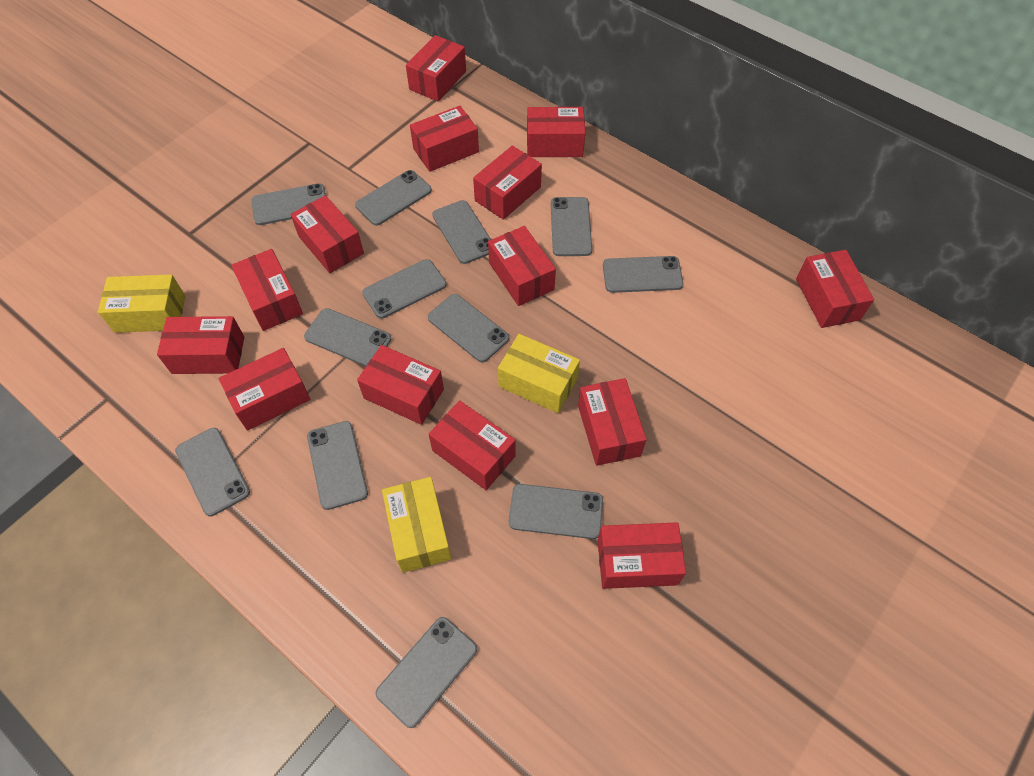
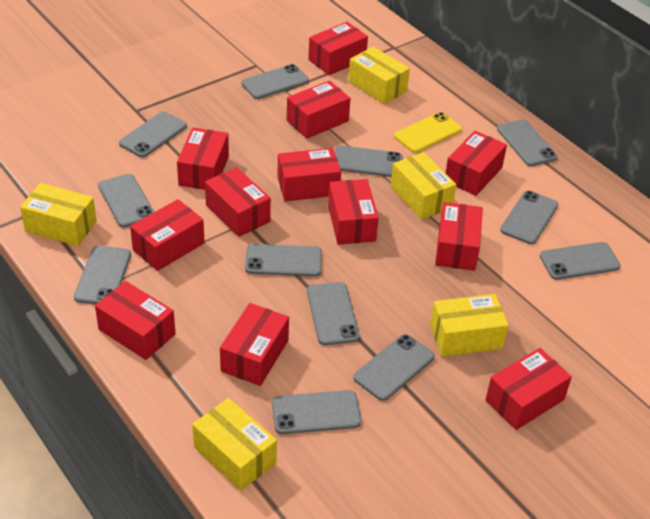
red box: [157,316,244,374] [219,348,311,431] [231,249,303,331] [290,195,364,273] [357,345,444,425] [406,35,466,101] [410,106,479,172] [429,400,516,490] [473,146,542,220] [488,226,556,306] [527,107,585,157] [578,378,647,466] [597,522,686,589] [796,250,874,328] = 14 -> [95,281,176,360] [130,199,205,271] [177,127,229,190] [205,167,271,237] [220,303,289,386] [277,148,341,202] [287,81,350,139] [308,22,368,75] [328,179,379,245] [435,202,483,271] [446,131,507,196] [485,348,572,430] = 12
yellow box: [98,274,185,333] [382,477,451,573] [498,334,580,413] = 3 -> [20,183,97,246] [192,398,277,491] [348,47,410,104] [390,152,456,220] [430,294,509,357] = 5
yellow phone: none = 0 -> [394,112,462,153] = 1

